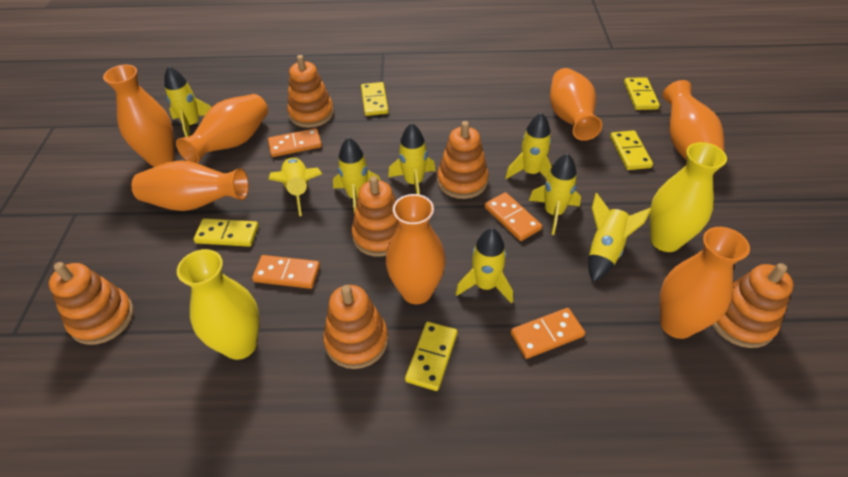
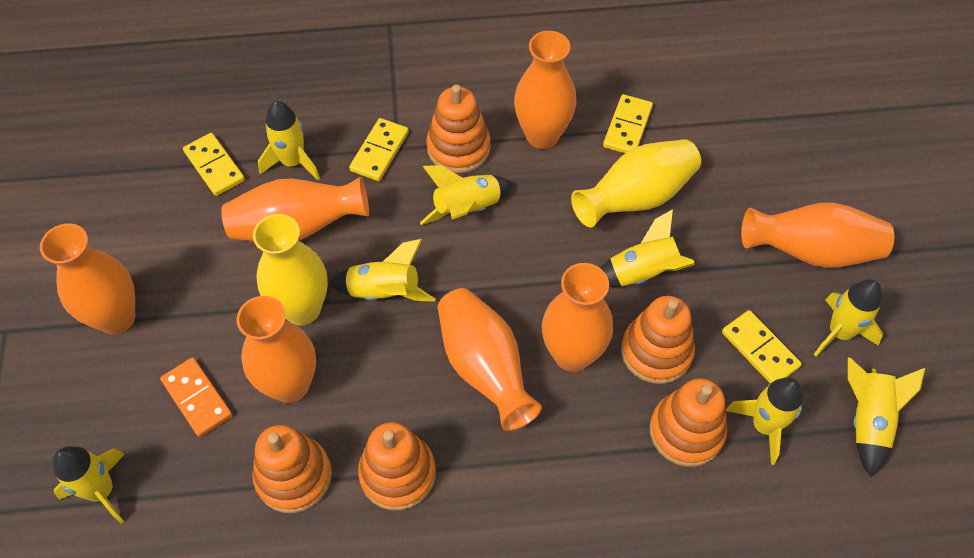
orange domino: [252,255,320,289] [268,128,322,157] [485,192,542,241] [511,308,585,359] = 4 -> [160,357,232,437] = 1
orange stacking toy: [49,262,134,345] [287,55,334,128] [323,285,388,369] [351,176,399,257] [437,121,489,199] [712,263,794,348] = 6 -> [252,425,332,513] [358,422,436,511] [426,84,491,173] [621,296,695,384] [649,378,727,467] = 5
yellow domino: [194,218,259,247] [361,82,389,116] [405,321,457,391] [610,130,653,170] [624,77,660,110] = 5 -> [183,133,245,196] [349,118,409,181] [603,94,653,153] [722,310,802,383] = 4

